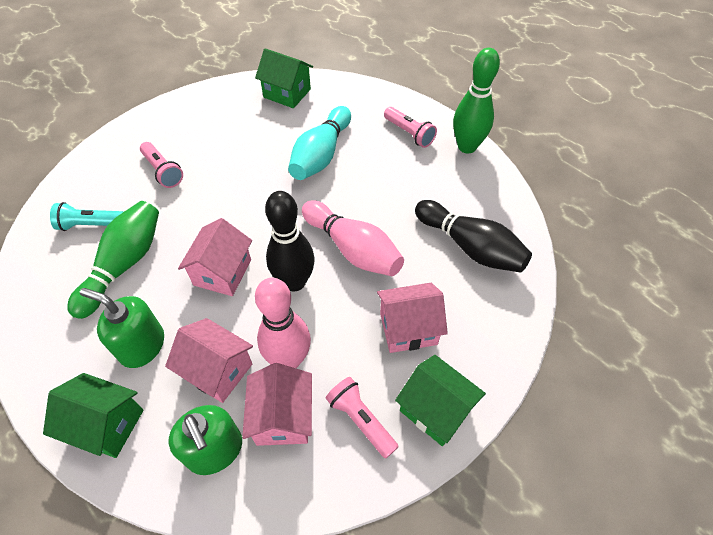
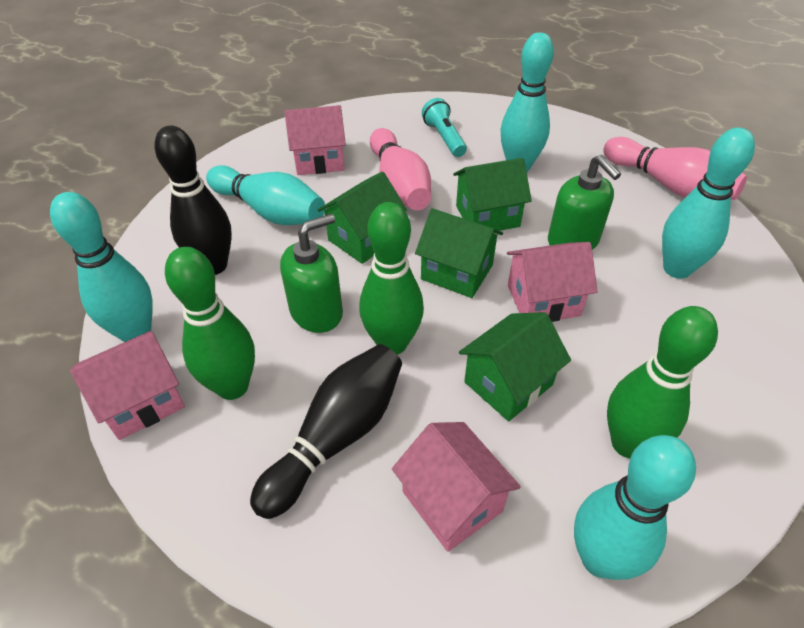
green bowling pin: [67,201,159,319] [453,48,500,153] = 2 -> [165,247,255,400] [359,202,424,355] [607,306,718,458] = 3
green house: [43,373,144,458] [255,48,313,108] [395,355,486,446] = 3 -> [318,171,407,264] [415,208,503,298] [453,158,532,231] [459,312,571,421] = 4
pink flashlight: [140,142,183,188] [326,377,399,459] [384,107,437,148] = 3 -> none = 0
turquoise bowling pin: [288,106,351,180] = 1 -> [50,192,152,342] [206,165,325,225] [501,32,554,172] [574,435,696,580] [662,127,755,279] = 5

